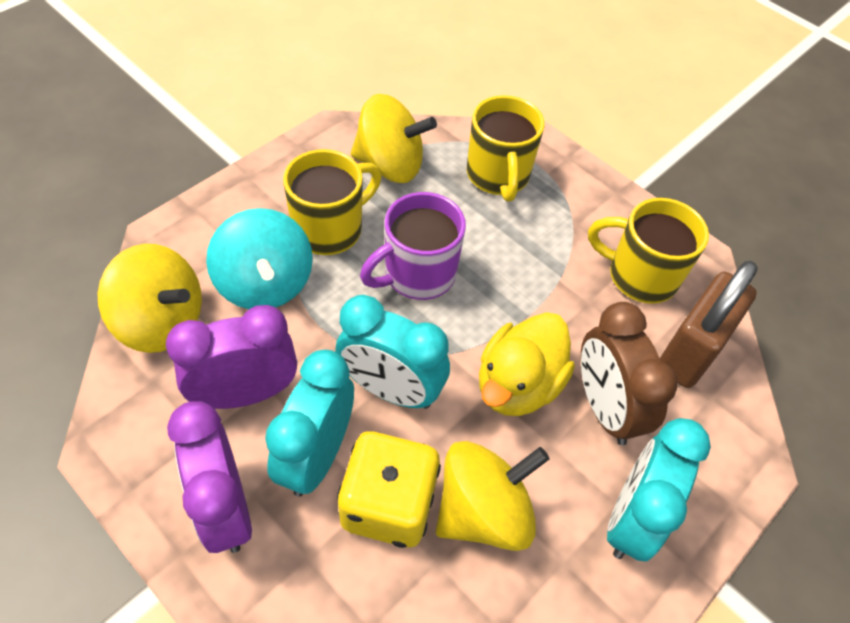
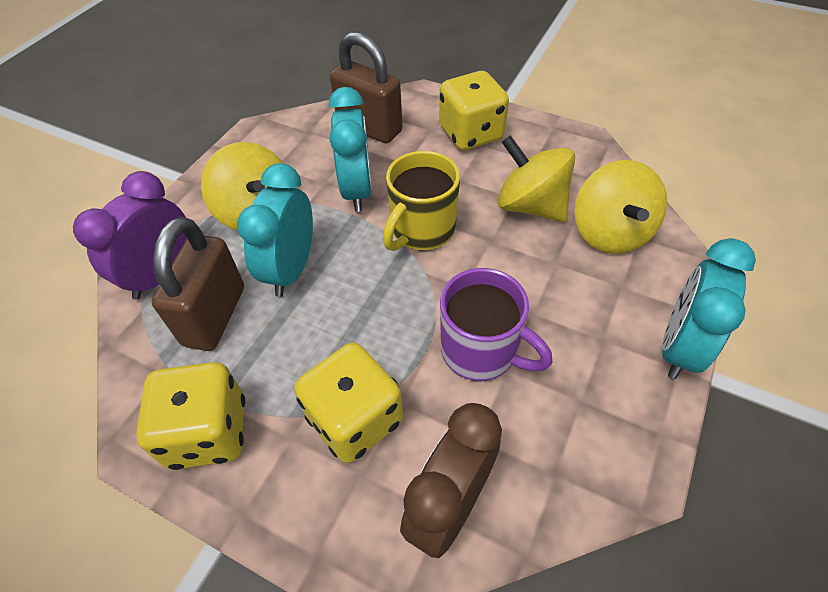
brown padlock: [660,260,758,388] = 1 -> [152,217,244,351] [330,32,402,143] = 2
purple clock: [166,305,297,409] [167,401,252,553] = 2 -> [73,171,187,300] = 1
turquoise spinning top: [206,208,313,309] = 1 -> none = 0
yellow dice: [337,431,441,548] = 1 -> [136,362,245,470] [294,342,403,463] [439,71,509,150] = 3
yellow duck: [479,312,575,416] = 1 -> none = 0
yellow mug: [283,149,382,255] [467,95,545,202] [588,198,709,304] = 3 -> [383,151,460,251] = 1

